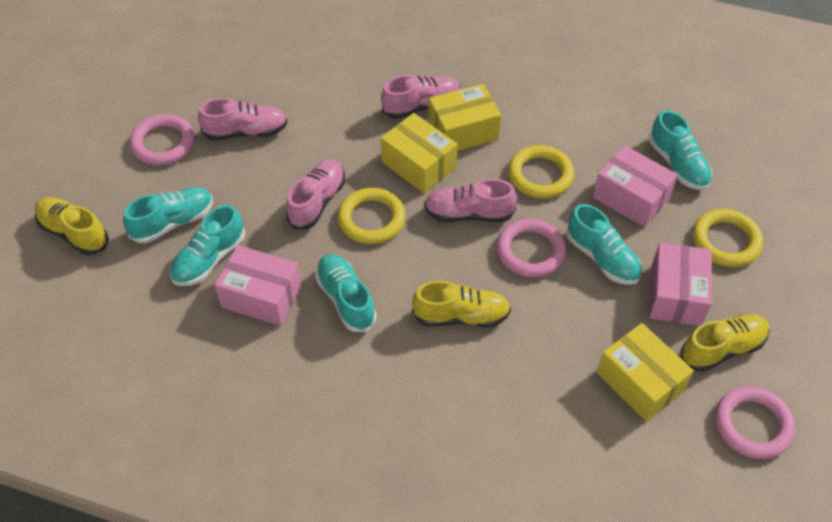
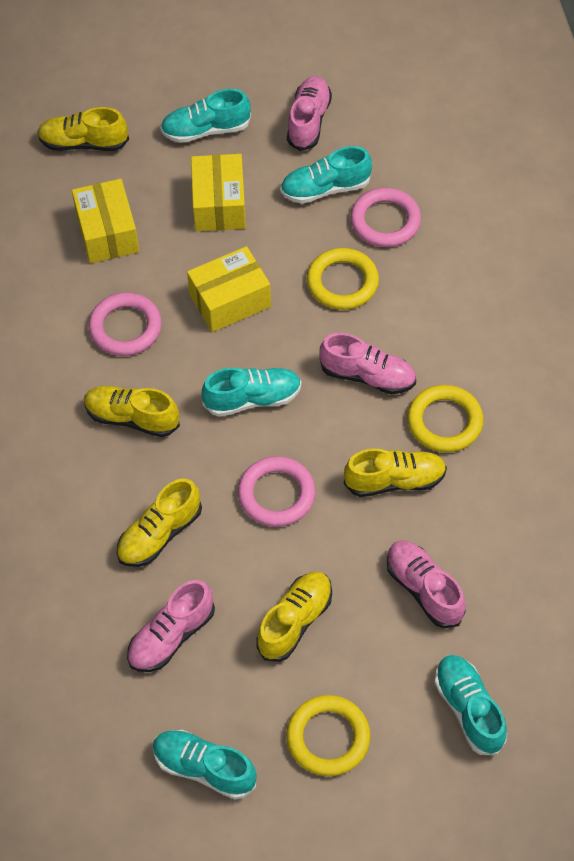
pink box: [215,245,302,326] [593,145,678,227] [649,242,712,326] = 3 -> none = 0
yellow shoe: [35,197,109,255] [412,281,511,327] [681,314,770,372] = 3 -> [37,107,129,151] [84,386,180,437] [116,478,202,567] [256,571,332,662] [344,448,447,497] = 5

